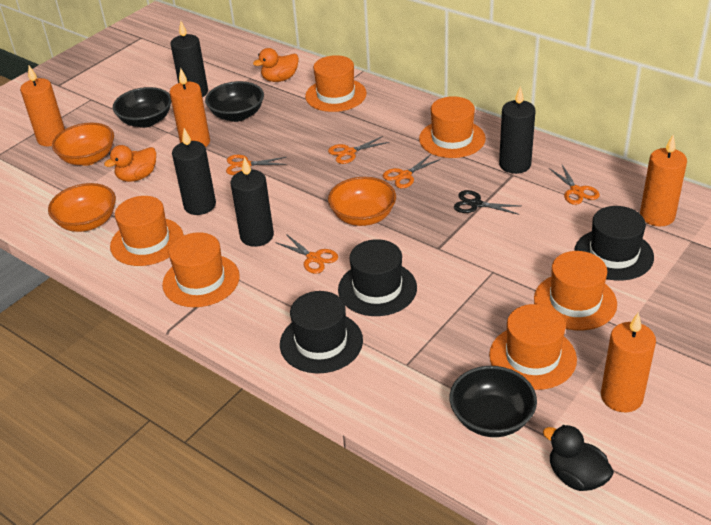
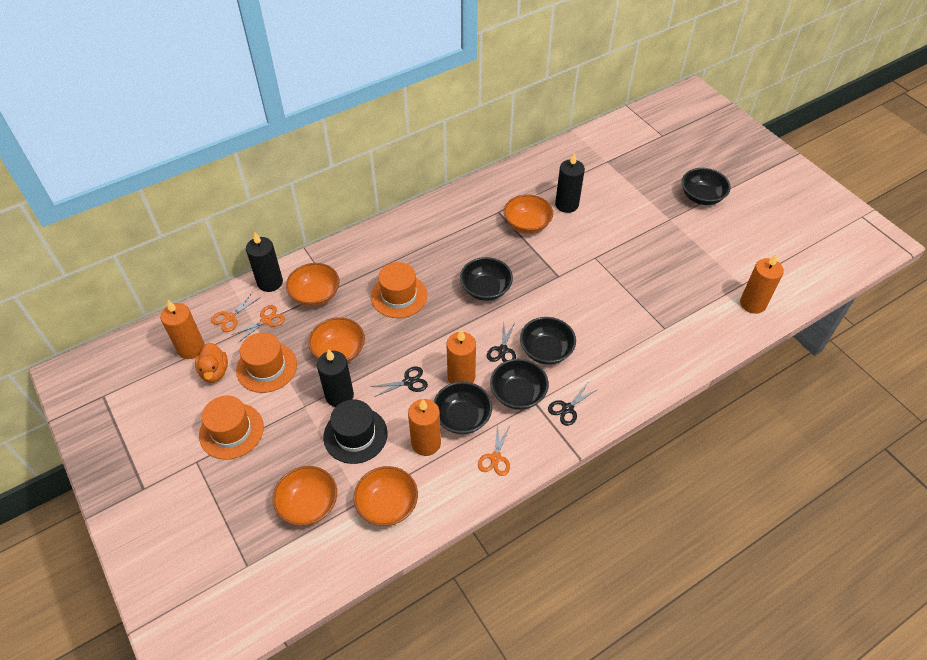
black bowl: [113,87,171,128] [205,81,264,122] [450,366,537,437] = 3 -> [433,381,492,434] [460,257,513,301] [490,359,549,410] [520,317,576,365] [682,168,731,205] = 5
black candle: [170,21,208,97] [172,128,216,215] [231,157,274,247] [499,86,536,174] = 4 -> [246,232,283,292] [317,349,354,407] [555,152,585,213] = 3
black duck: [543,425,614,491] = 1 -> none = 0
black hat: [280,291,363,373] [338,239,417,316] [574,206,654,281] = 3 -> [323,399,388,464] = 1
black scissors: [454,190,520,215] = 1 -> [370,367,428,397] [487,320,516,362] [548,383,598,426] = 3
orange bowl: [48,183,116,232] [52,123,114,166] [328,177,396,226] = 3 -> [273,466,337,526] [286,263,339,307] [308,317,365,363] [354,466,418,526] [504,195,553,234] = 5
orange duck: [104,145,156,182] [253,48,299,82] = 2 -> [195,343,228,383] = 1
orange hat: [110,196,184,266] [162,232,240,307] [305,55,367,112] [419,96,486,158] [489,304,577,390] [534,251,617,330] = 6 -> [199,395,264,460] [236,332,297,393] [371,262,427,318] = 3
orange scissors: [226,155,287,175] [275,234,338,274] [328,136,389,164] [383,154,441,188] [549,165,600,205] = 5 -> [211,293,259,332] [232,305,285,343] [478,423,510,476] = 3

